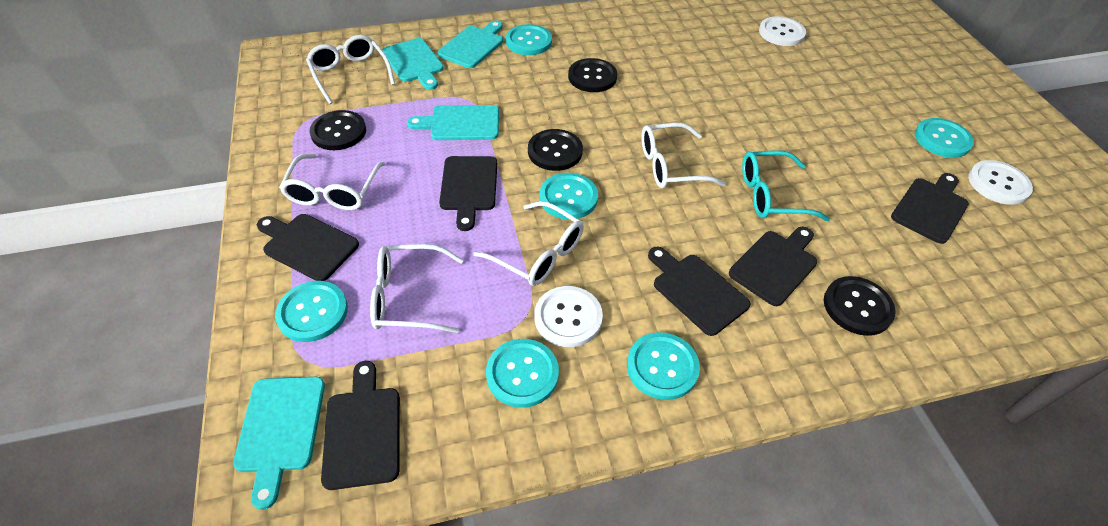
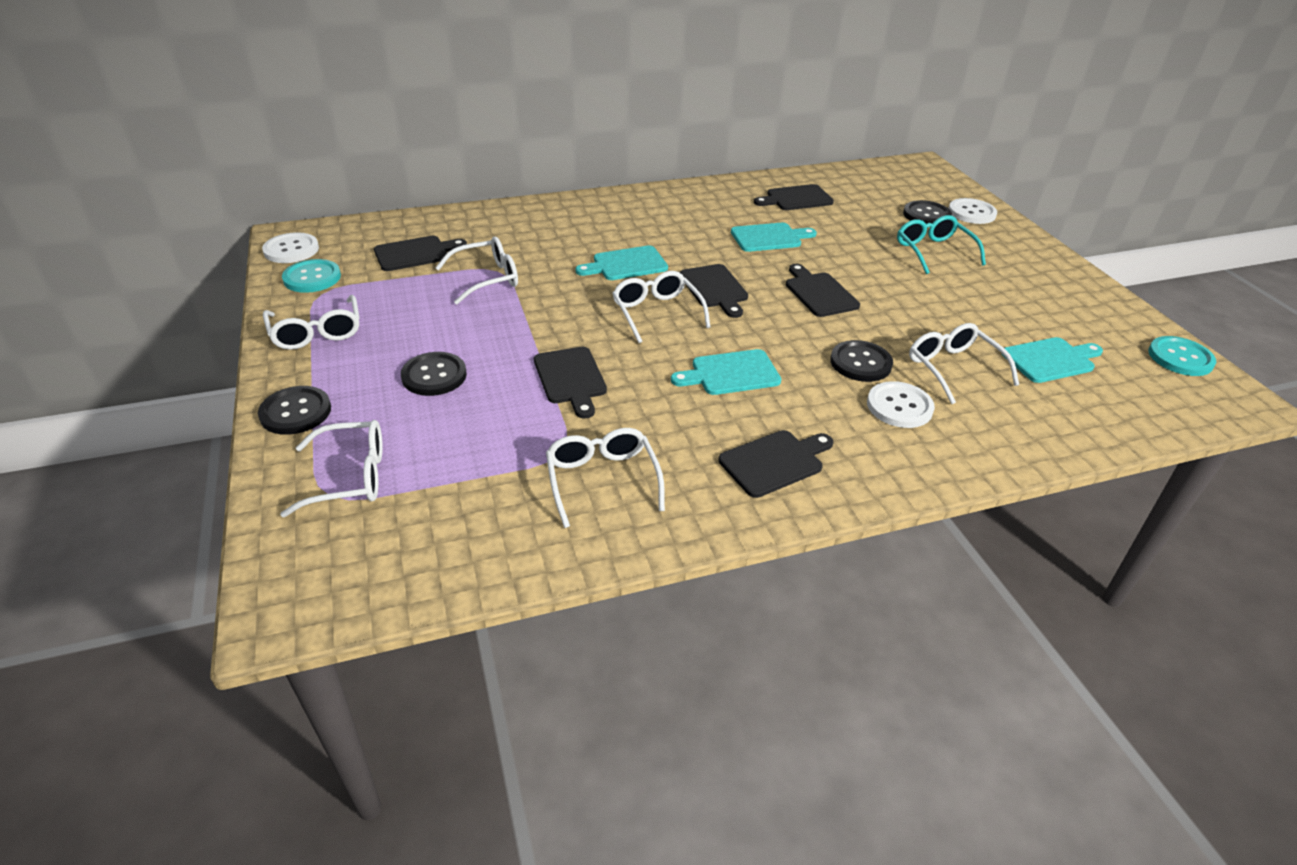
turquoise button: [275,281,348,342] [486,339,559,408] [506,24,552,55] [540,173,598,220] [627,332,700,400] [915,118,974,158] = 6 -> [282,259,341,293] [1148,336,1216,376] = 2
white glasses: [279,154,385,210] [306,35,395,104] [370,244,463,333] [474,201,584,286] [641,123,726,188] = 5 -> [263,295,360,350] [280,420,383,517] [435,237,518,304] [546,428,665,528] [612,271,710,343] [909,323,1019,404] = 6

